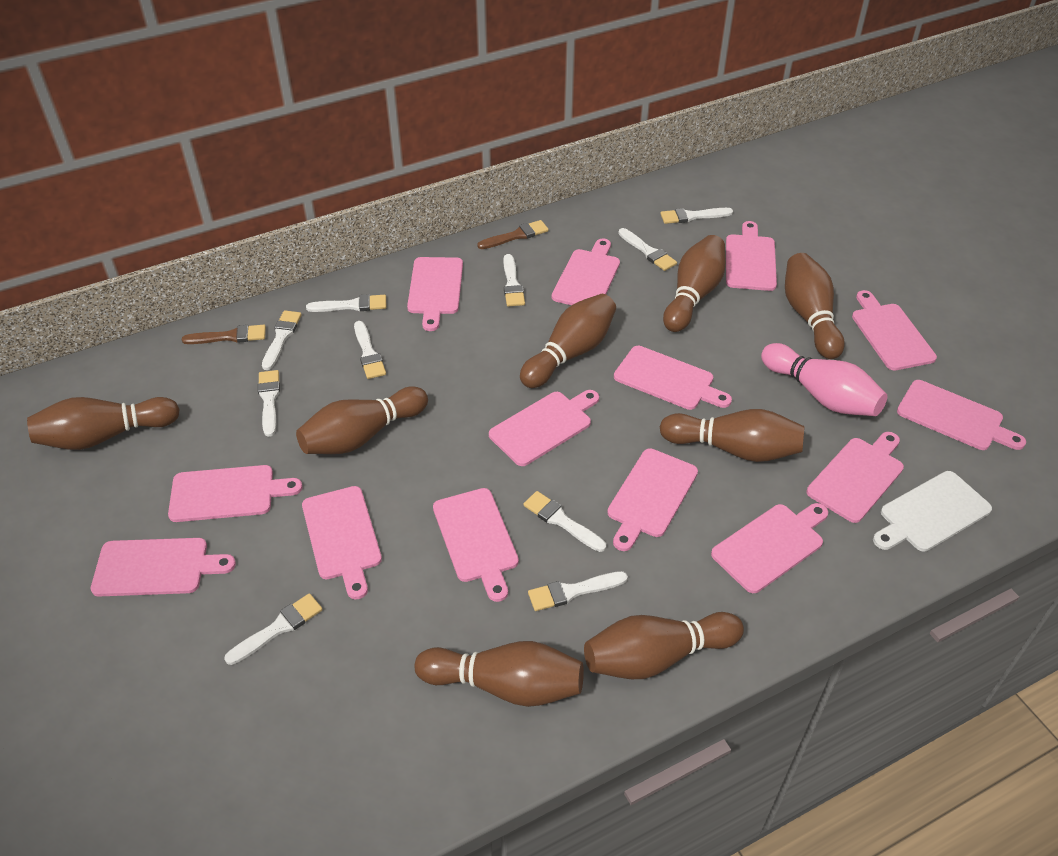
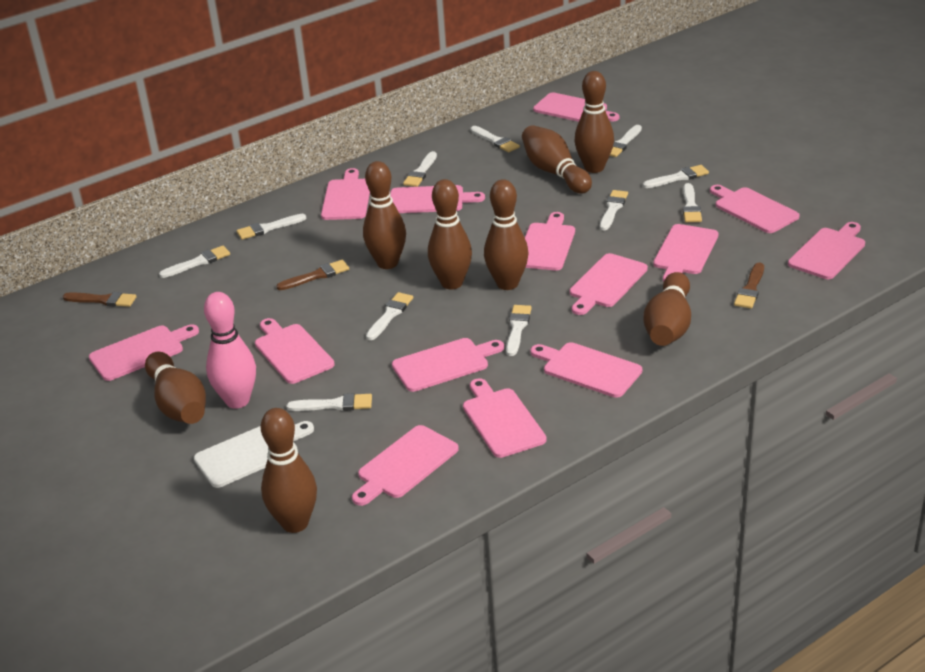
brown brush: [182,325,266,344] [477,220,549,249] = 2 -> [63,292,137,307] [276,260,349,290] [734,263,764,309] = 3
white brush: [224,593,323,665] [258,370,280,437] [262,310,302,370] [306,294,386,312] [354,321,386,379] [503,254,525,307] [523,491,606,552] [528,571,628,611] [618,228,677,271] [660,208,733,224] = 10 -> [159,246,230,278] [237,214,306,240] [287,393,372,411] [366,292,413,340] [403,151,437,187] [470,126,520,152] [506,305,532,356] [600,190,628,230] [610,125,642,157] [643,165,709,188] [683,183,702,222] = 11

